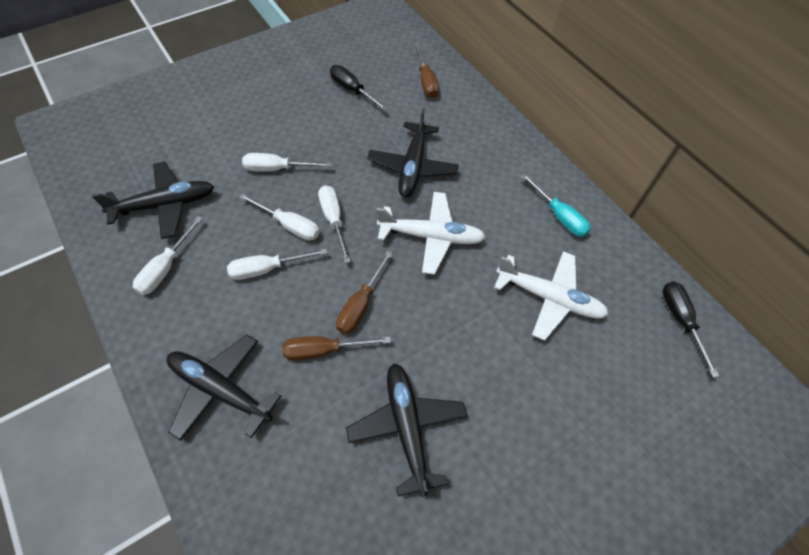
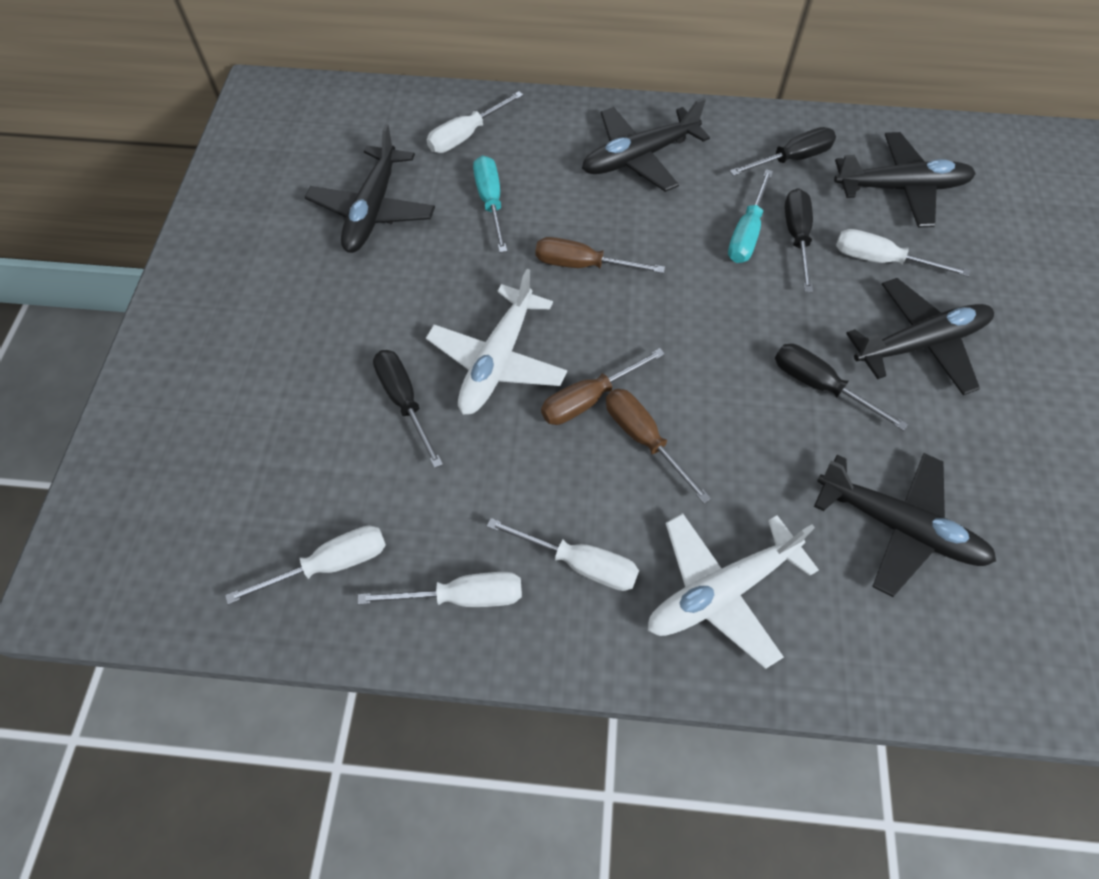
black plane: [92,161,214,239] [167,334,281,441] [346,363,467,497] [367,108,459,198] = 4 -> [305,124,435,253] [582,98,710,192] [814,453,996,597] [834,132,976,227] [846,278,994,395] = 5
black screwdriver: [330,65,388,111] [663,281,719,378] = 2 -> [373,350,443,468] [730,127,836,176] [775,343,908,431] [784,188,813,292] = 4
turquoise screwdriver: [521,173,591,237] = 1 -> [473,155,507,253] [728,169,773,263] = 2

